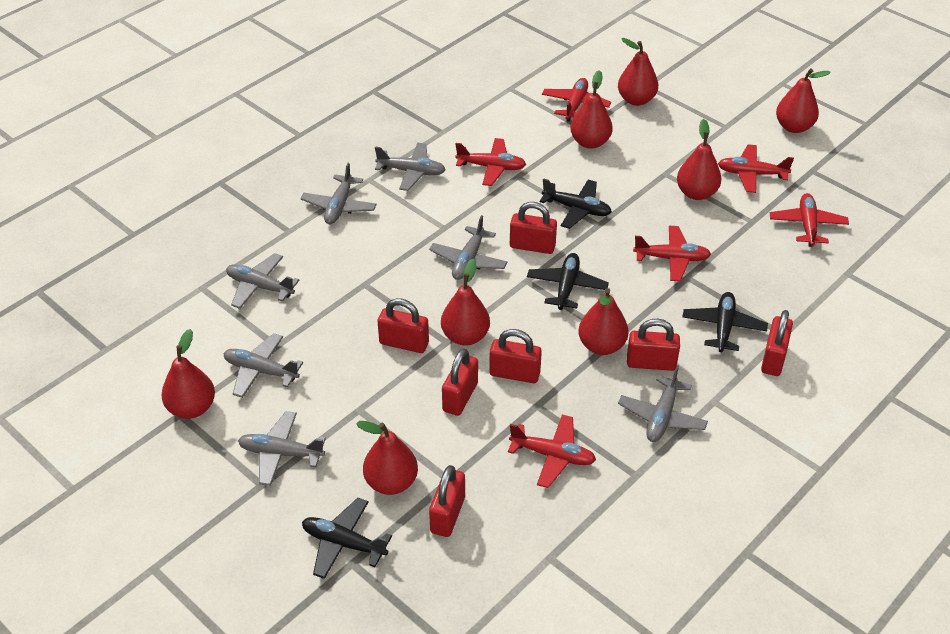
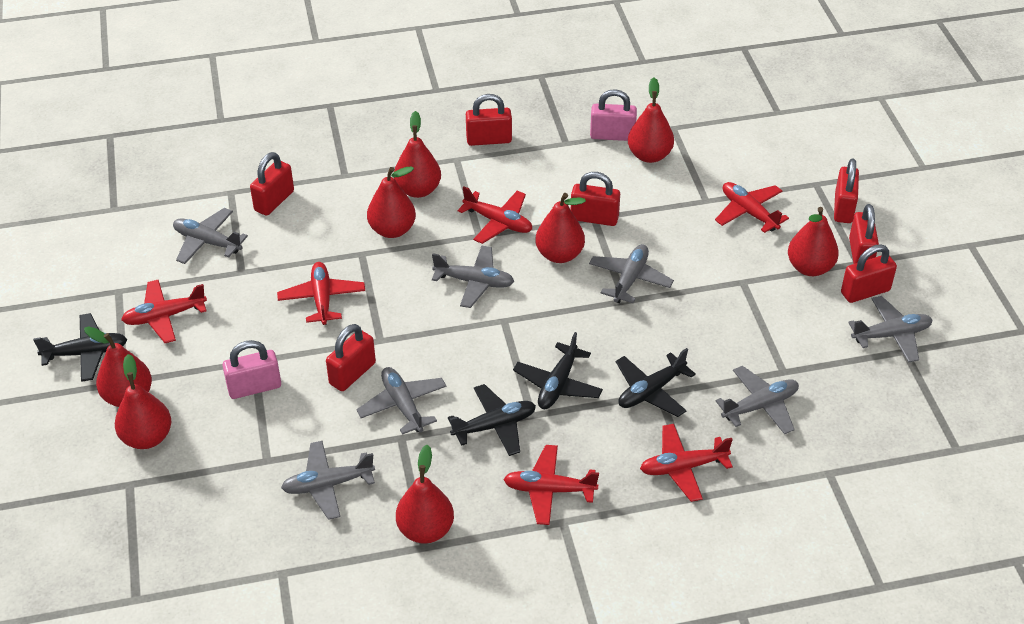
pink padlock: none = 0 -> [222,340,281,399] [590,89,637,141] = 2

